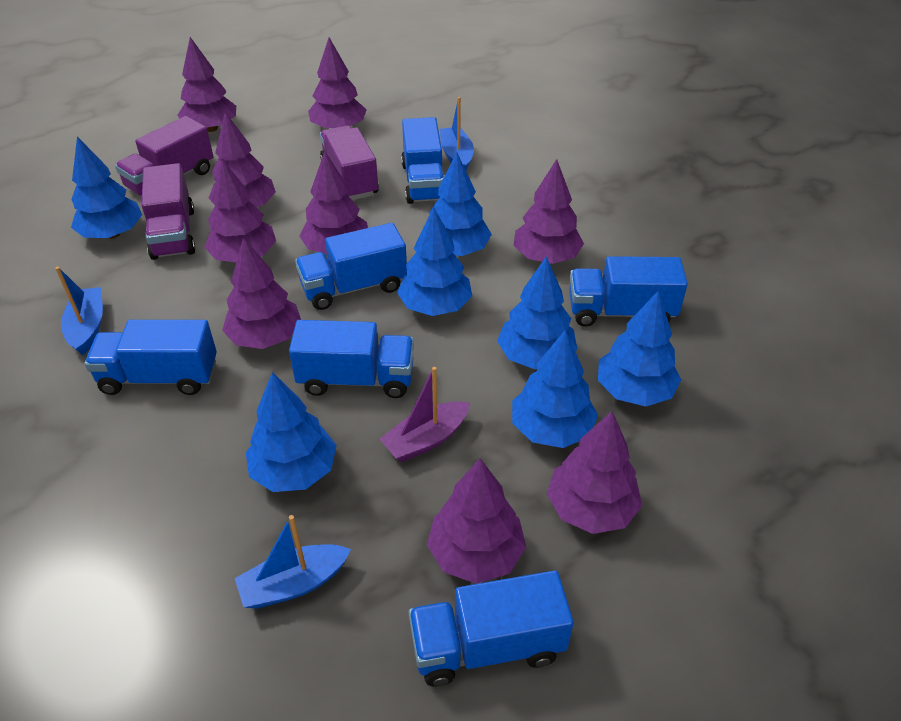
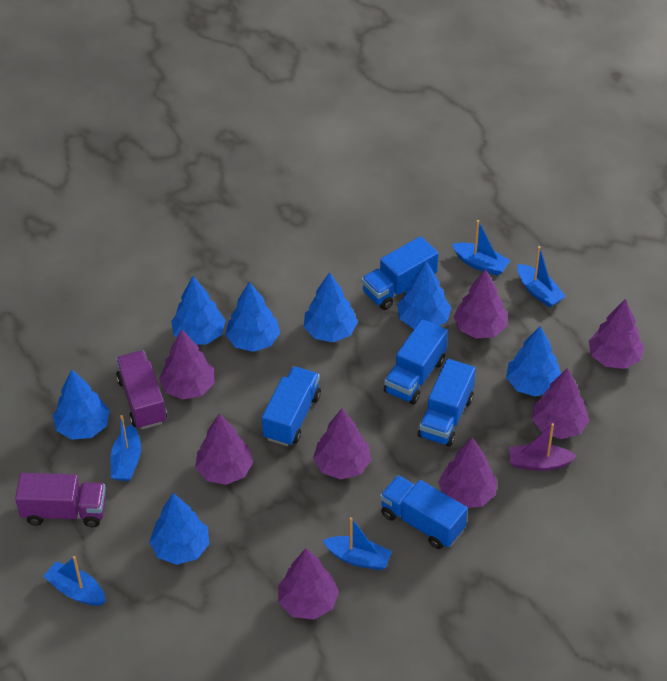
blue boat: [55,267,103,355] [235,515,351,609] [440,97,474,170] = 3 -> [43,556,106,606] [111,415,141,481] [323,517,392,570] [452,220,510,276] [517,246,566,308] = 5
blue truck: [84,320,217,395] [289,320,414,398] [295,223,407,310] [401,117,444,204] [409,570,574,687] [569,256,688,327] = 6 -> [262,366,321,446] [362,236,438,310] [380,475,468,549] [384,319,448,404] [418,359,476,447] = 5
purple tree: [178,37,236,132] [204,159,276,262] [209,112,276,207] [222,238,301,349] [299,151,368,254] [308,38,366,128] [427,458,526,584] [514,159,584,264] [547,411,642,534] = 9 -> [159,329,214,400] [195,414,253,485] [278,548,339,620] [313,408,371,480] [438,437,497,508] [453,269,507,339] [532,368,589,439] [589,299,644,369] = 8
purple truck: [115,116,213,197] [141,163,195,260] [320,125,379,200] = 3 -> [15,473,106,527] [116,351,167,429] = 2

